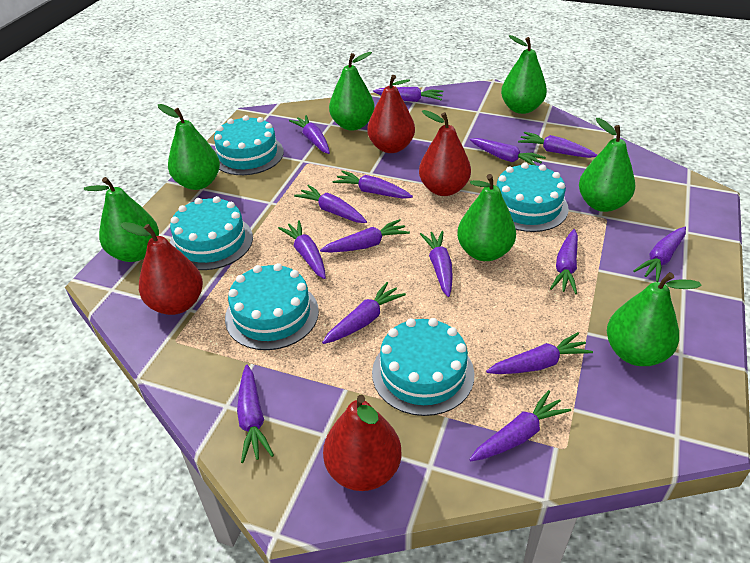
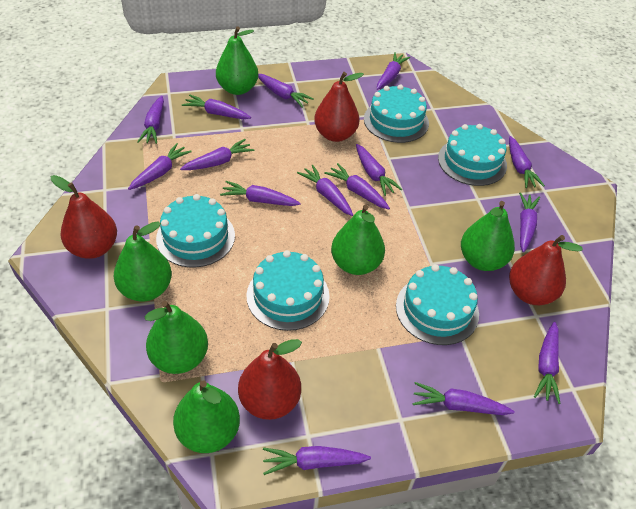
green pear: [84,177,159,262] [158,104,220,190] [329,52,375,131] [457,174,516,261] [501,35,547,114] [579,118,635,212] [607,272,702,366] = 7 -> [113,221,172,302] [145,301,208,374] [173,380,240,453] [216,26,258,95] [331,204,385,275] [461,201,515,271] = 6

